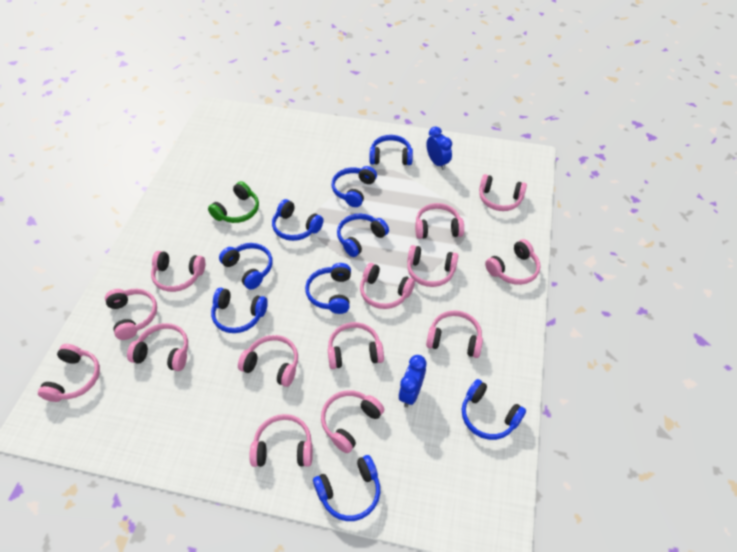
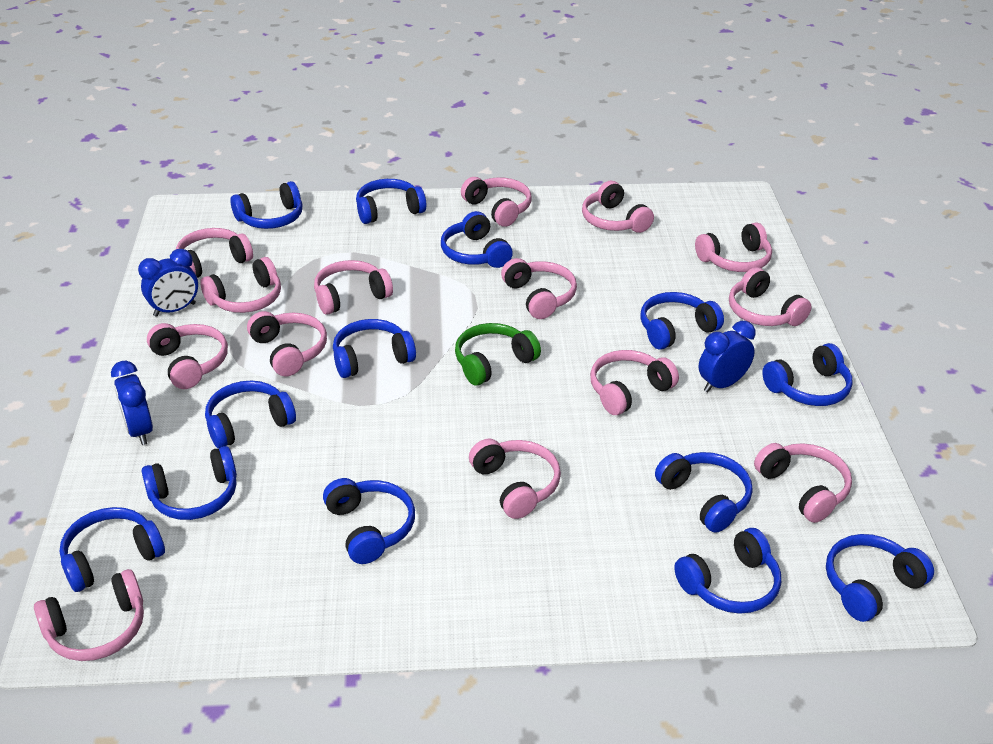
blue clock: [399,355,427,407] [426,126,452,170] = 2 -> [111,361,153,445] [138,249,198,317] [698,321,756,393] = 3
blue headphones: [211,288,268,333] [219,243,272,290] [272,199,324,241] [305,263,351,314] [313,455,380,521] [332,166,377,207] [337,214,389,257] [370,135,413,165] [462,379,526,440] = 9 -> [60,507,165,592] [141,446,237,520] [205,381,296,448] [231,181,302,229] [323,478,415,564] [333,319,416,378] [356,179,426,224] [441,211,513,268] [640,292,724,350] [655,452,752,533] [674,528,781,614] [762,343,852,406] [826,534,934,622] = 13

